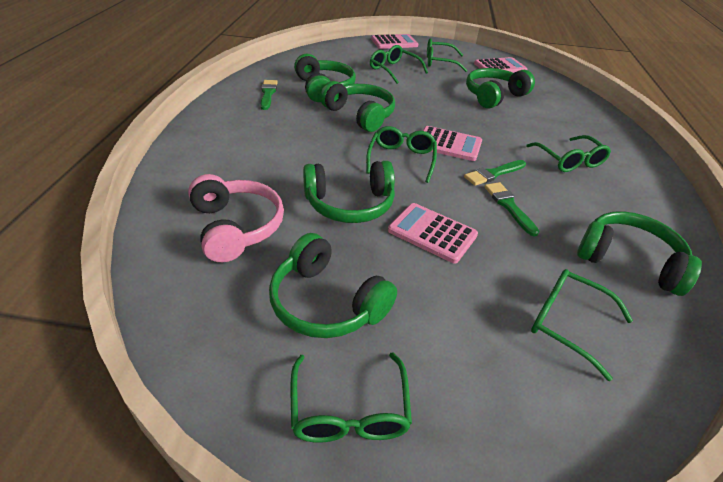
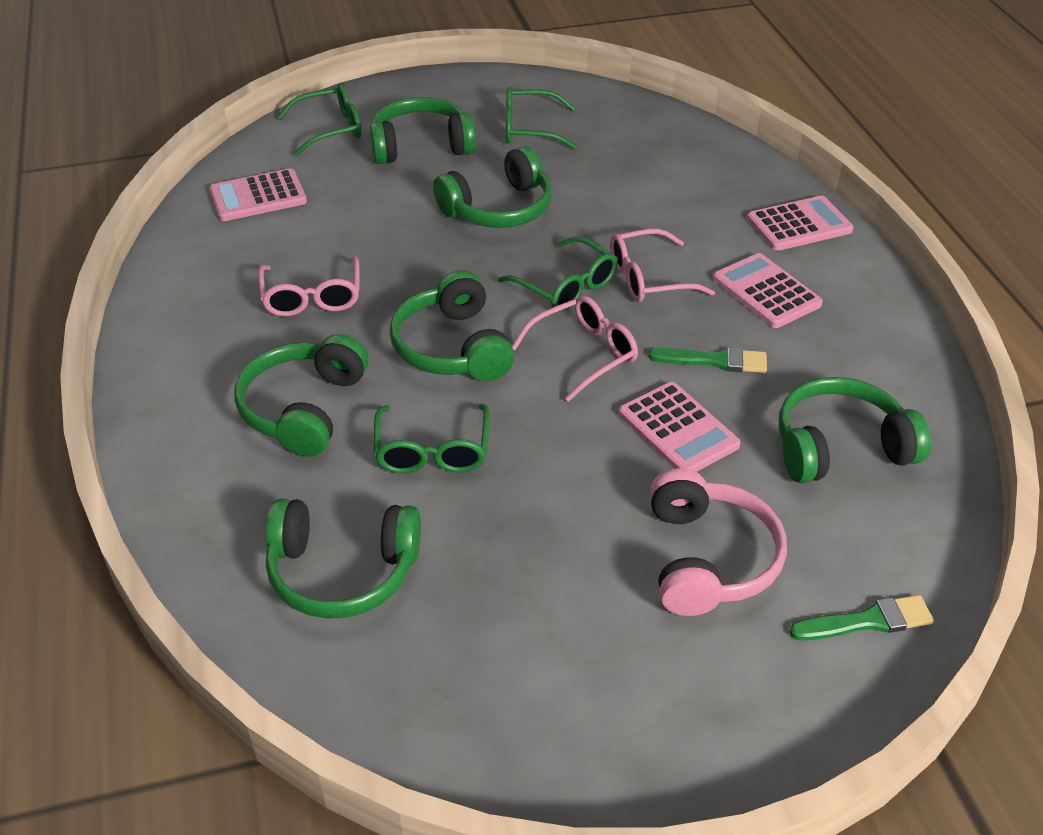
green brush: [260,80,278,110] [464,160,526,186] [484,182,539,236] = 3 -> [649,347,767,373] [789,595,934,641] = 2
green glasses: [291,352,412,443] [366,126,437,183] [370,45,428,84] [427,38,468,72] [526,135,611,172] [531,269,633,381] = 6 -> [277,84,362,156] [374,404,490,474] [498,236,618,312] [506,87,577,149] = 4
pink glasses: none = 0 -> [258,256,359,316] [512,295,638,402] [610,228,715,302] = 3

